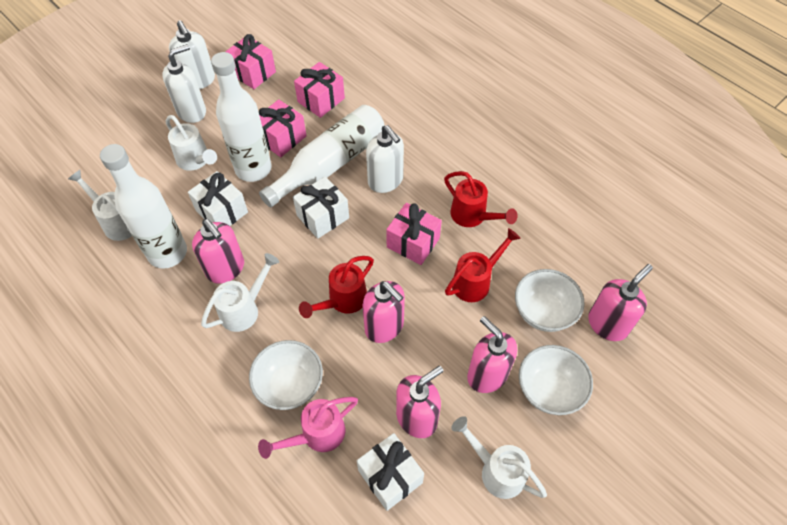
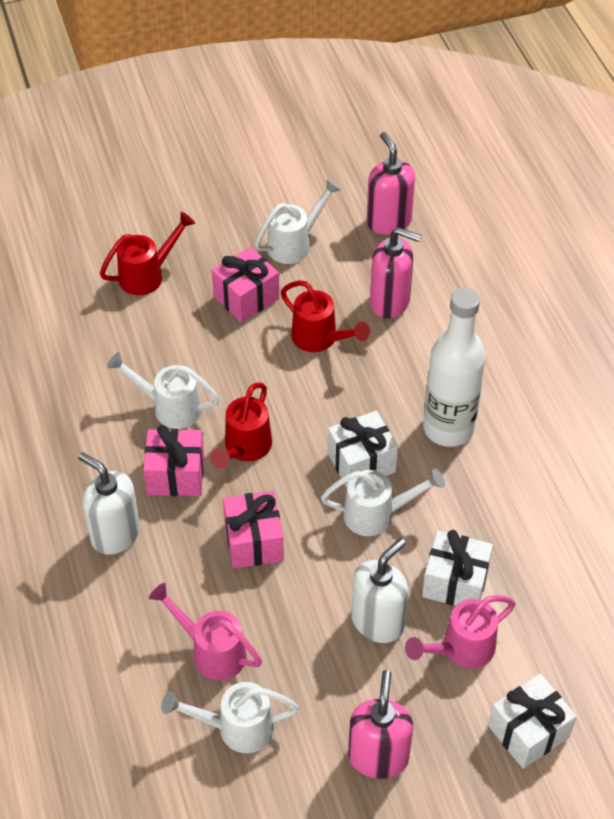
pink gift: [225,34,276,89] [259,99,306,157] [294,62,345,118] [386,203,442,265] = 4 -> [143,425,204,496] [212,247,279,322] [223,491,284,569] = 3
pink soap dispenser: [192,219,244,284] [362,281,405,343] [396,366,443,438] [467,316,517,393] [588,264,653,341] = 5 -> [348,670,413,779] [366,132,415,235] [370,228,422,319] = 3
pink watering can: [258,397,358,459] = 1 -> [149,583,262,680] [405,595,515,668] = 2
white bottle: [100,144,187,269] [211,52,271,182] [259,105,385,207] = 3 -> [423,288,486,447] = 1
white bowl: [249,340,323,410] [515,269,584,332] [519,345,593,415] = 3 -> none = 0
white soap dispenser: [162,44,206,123] [169,20,215,89] [366,125,404,193] = 3 -> [78,452,140,555] [351,538,408,643] = 2

